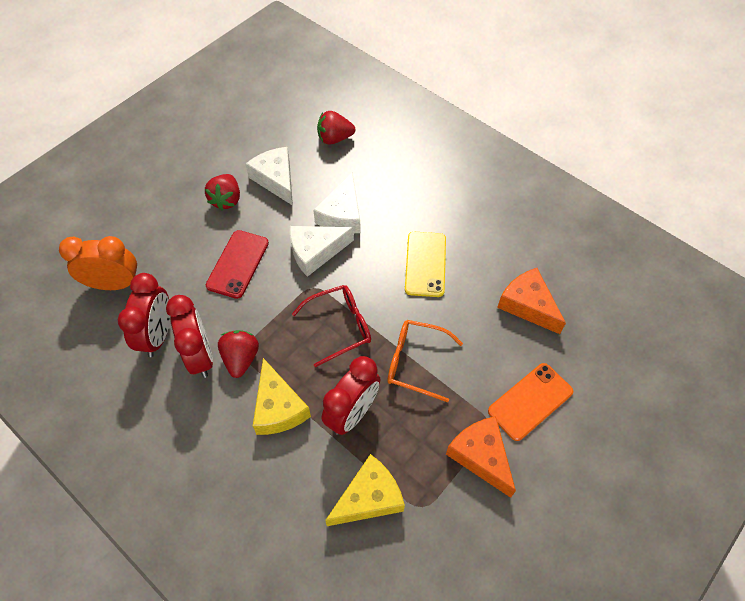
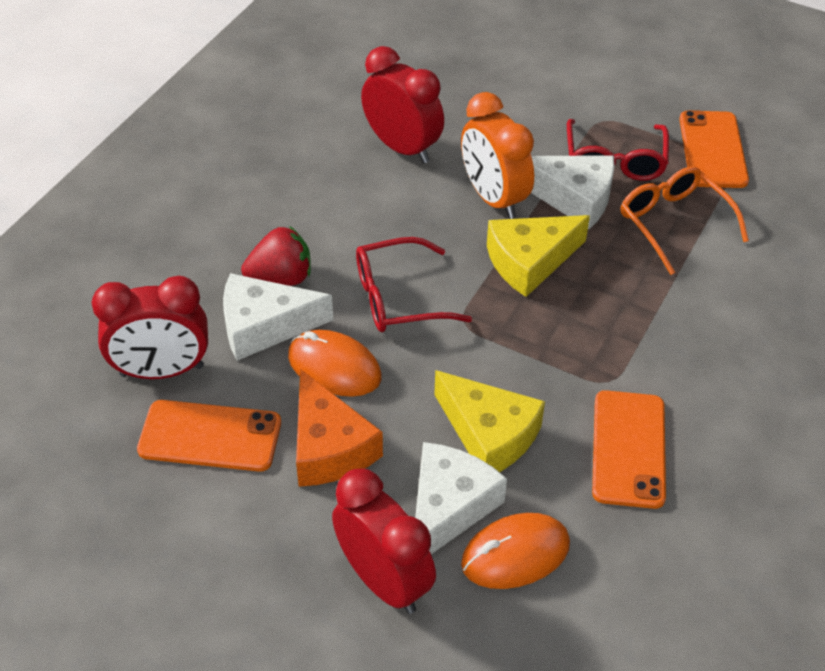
orange cheese: [446,416,516,498] [497,268,566,334] = 2 -> [296,369,383,487] = 1
orange mouse: none = 0 -> [288,330,382,397] [461,513,570,589] = 2
orange phone: [488,363,573,441] = 1 -> [137,400,281,472] [592,390,666,509] [679,110,749,188] = 3
red glasses: [292,285,371,367] = 1 -> [356,237,472,332] [567,119,669,181] = 2
red phone: [206,230,269,299] = 1 -> none = 0
red strawberry: [205,174,240,211] [218,330,259,378] [317,111,355,145] = 3 -> [241,226,311,286] = 1
yellow phone: [405,232,446,297] = 1 -> none = 0

